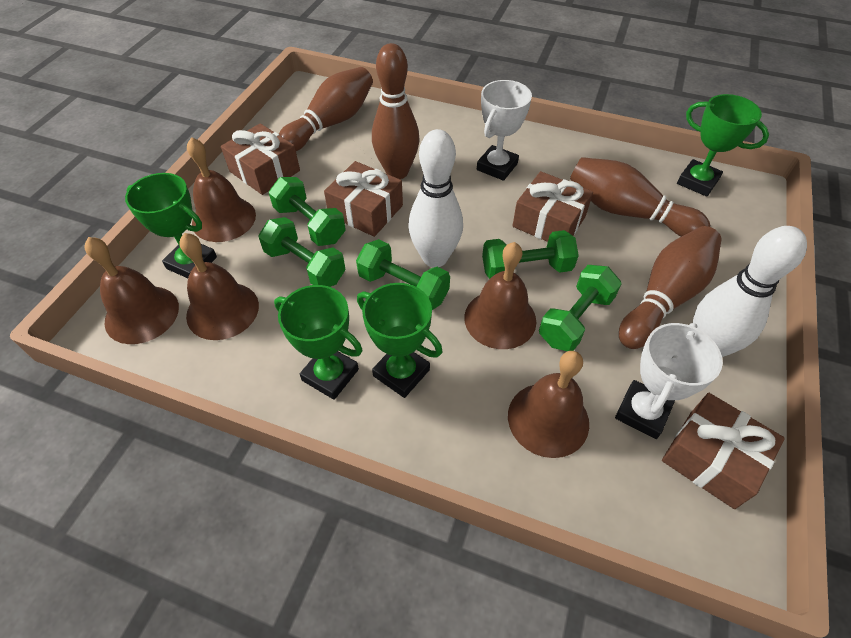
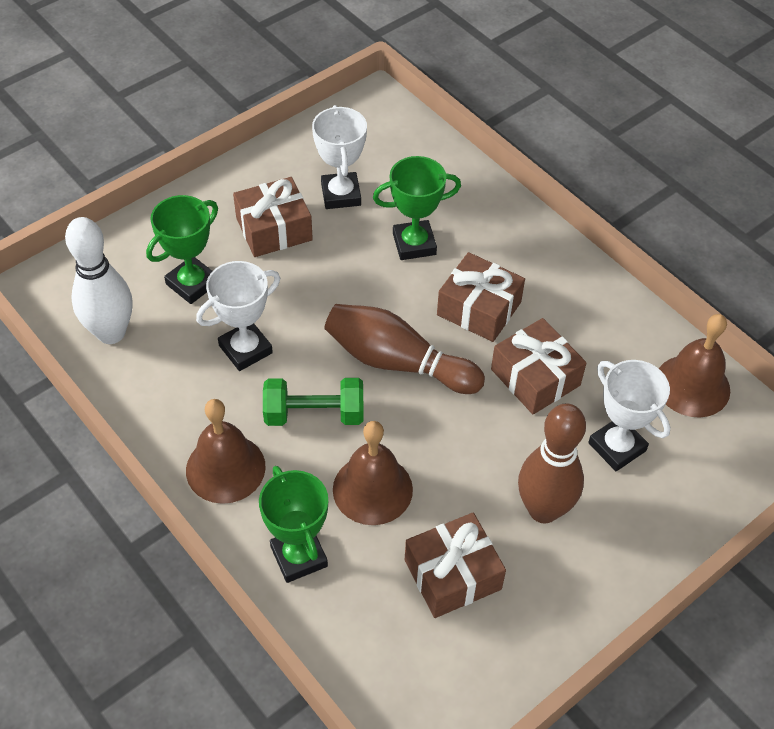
brown bell: [84,237,179,344] [179,233,259,340] [187,137,256,242] [464,242,536,349] [508,351,589,458] = 5 -> [186,399,266,504] [333,421,413,525] [659,314,730,417] = 3
brown bowling pin: [279,67,373,151] [372,43,420,179] [570,157,710,237] [619,226,722,349] = 4 -> [324,304,485,394] [518,403,586,523] = 2
green dumbbell: [258,217,346,287] [269,177,346,246] [356,239,450,310] [482,230,579,279] [539,265,622,351] = 5 -> [263,378,363,426] = 1
green trophy: [125,173,217,278] [274,285,362,400] [357,283,442,398] [677,94,769,197] = 4 -> [146,195,218,304] [259,466,328,583] [373,156,461,260] = 3
white bowling pin: [408,129,463,267] [693,226,807,357] = 2 -> [65,217,132,344] = 1
white trophy: [477,80,532,181] [615,323,723,439] = 2 -> [196,261,280,371] [312,105,367,209] [588,360,671,471] = 3

